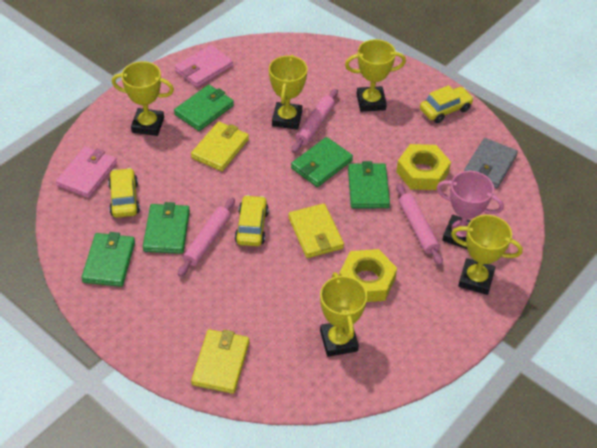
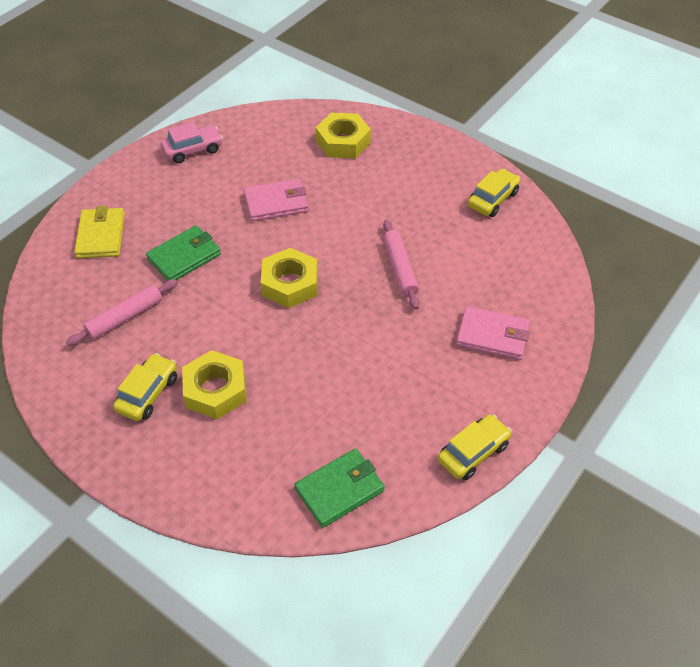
green wallet: [81,232,135,287] [143,202,190,254] [174,85,234,131] [291,137,353,187] [348,161,390,208] = 5 -> [146,225,221,280] [294,448,385,528] = 2
grey wallet: [464,138,518,188] = 1 -> none = 0
pink car: none = 0 -> [161,122,223,163] = 1
pink rolling pin: [178,197,235,277] [292,89,338,153] [396,183,443,266] = 3 -> [66,279,178,346] [383,219,420,310] = 2
pink trophy: [436,171,504,249] = 1 -> none = 0
yellow nut: [339,249,397,302] [396,144,451,190] = 2 -> [182,350,247,419] [261,248,318,308] [316,113,371,158] = 3
yellow trophy: [112,61,174,136] [269,55,307,130] [320,272,367,357] [345,39,406,112] [451,215,523,295] = 5 -> none = 0
yellow wallet: [191,122,249,171] [191,329,250,394] [288,203,344,258] = 3 -> [74,206,125,258] = 1

